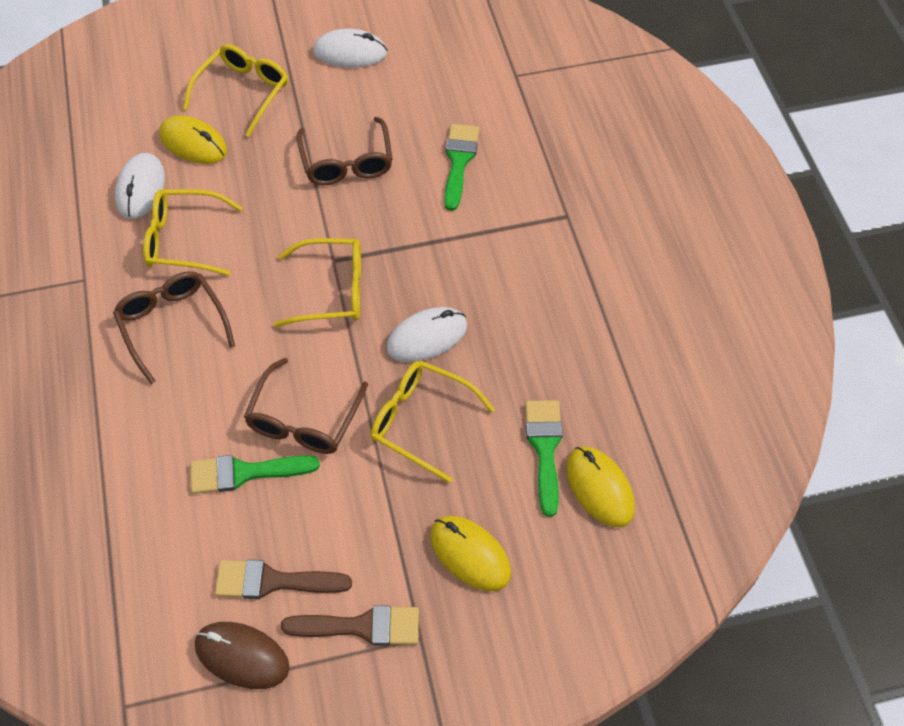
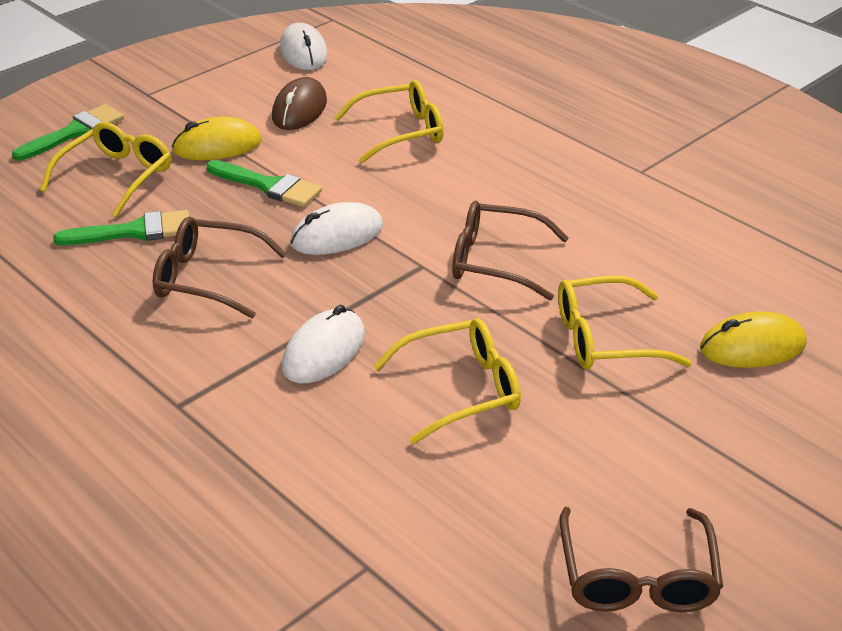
brown brush: [215,560,352,599] [281,605,419,646] = 2 -> none = 0
yellow mouse: [159,115,227,164] [430,516,511,591] [566,446,635,527] = 3 -> [172,117,262,160] [700,312,807,368] = 2

